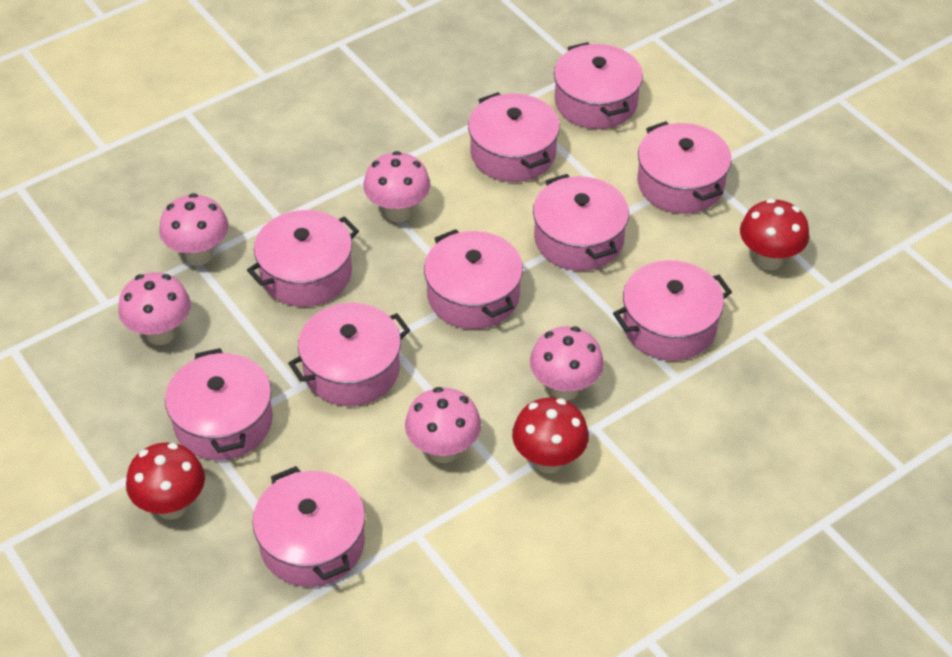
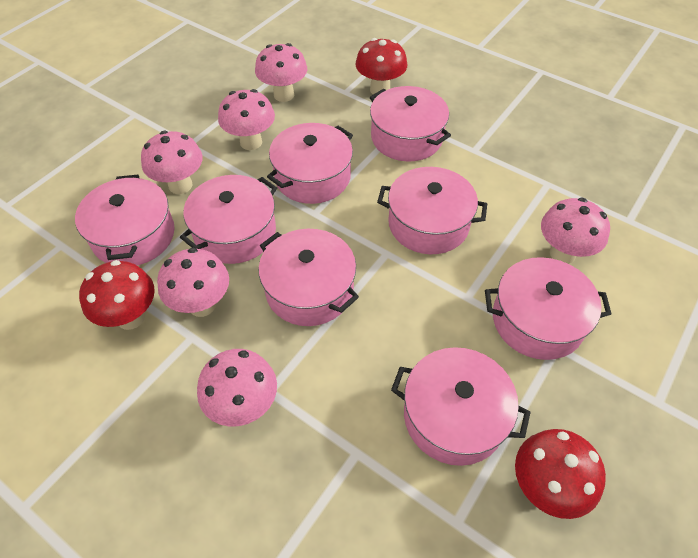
pink mushroom: [118,272,191,345] [159,193,229,265] [363,151,430,222] [405,387,481,463] [530,326,604,401] = 5 -> [141,131,203,194] [157,248,229,317] [197,349,277,427] [218,89,275,150] [255,43,307,102] [541,198,610,264] = 6
pink pot: [165,348,273,460] [247,210,359,307] [252,466,365,587] [288,303,410,406] [424,229,523,329] [468,92,560,182] [533,174,629,271] [554,42,643,129] [613,260,732,361] [638,121,731,214] = 10 -> [75,174,175,266] [180,175,277,264] [259,229,359,326] [267,123,353,204] [370,86,451,161] [377,167,487,254] [391,347,531,466] [485,257,612,360] = 8

